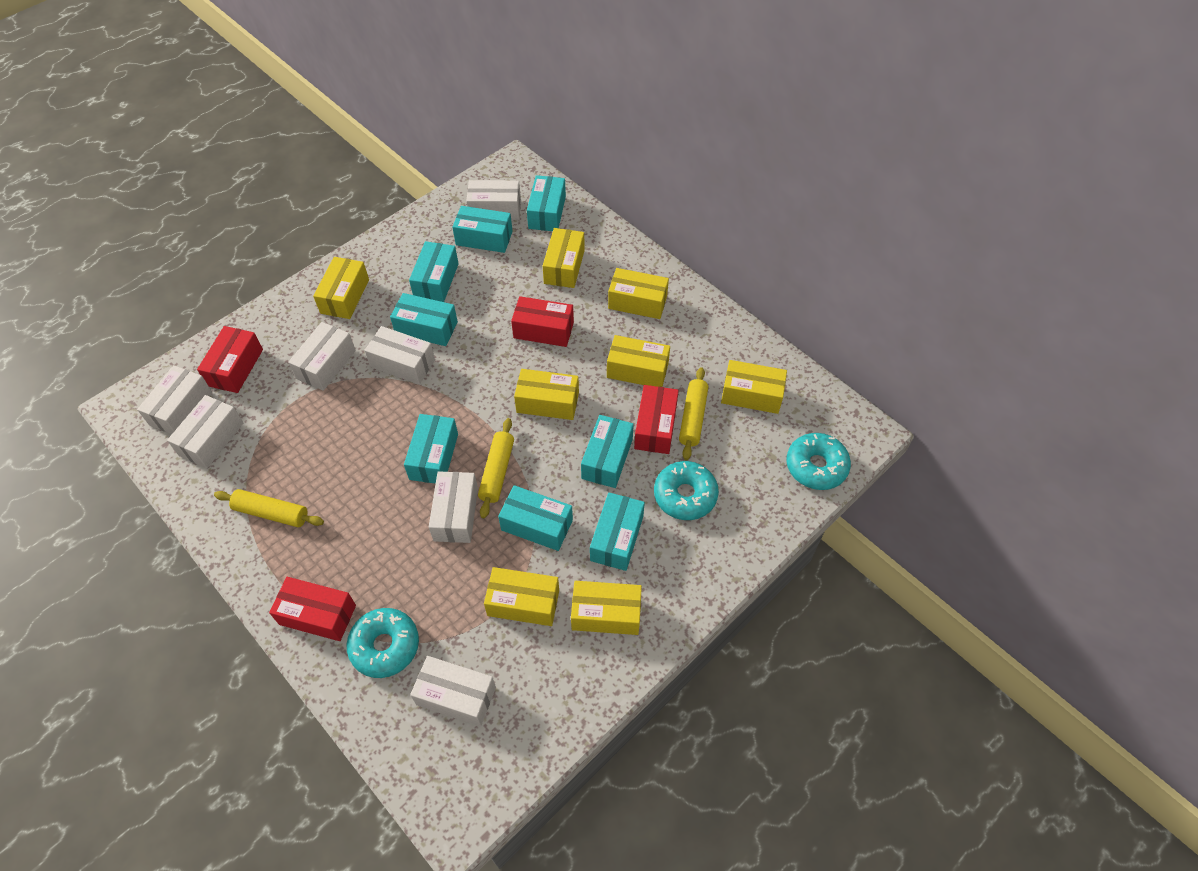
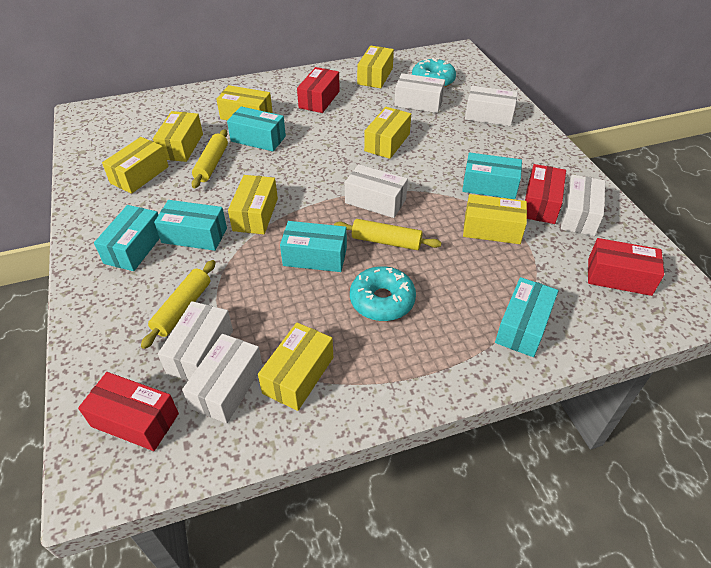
turquoise box: [390,293,458,346] [404,414,458,484] [409,241,459,302] [452,206,513,253] [498,485,573,551] [527,175,566,231] [581,415,634,488] [590,492,645,571] = 8 -> [94,205,160,271] [154,200,227,251] [227,106,286,151] [280,221,347,272] [462,153,522,199] [495,277,558,357] = 6
turquoise donut: [347,608,419,678] [654,461,719,520] [786,433,851,490] = 3 -> [350,266,416,321] [412,58,456,88] = 2
white box: [137,365,212,434] [167,395,243,468] [288,322,356,391] [364,326,435,384] [410,656,496,727] [429,471,478,543] [466,180,521,220] = 7 -> [158,301,233,380] [182,334,263,423] [345,164,408,218] [394,73,445,113] [465,86,518,126] [561,174,605,236] = 6

